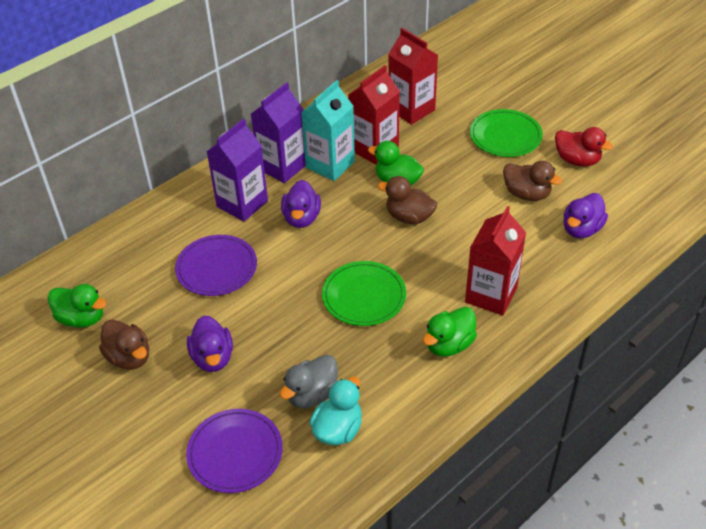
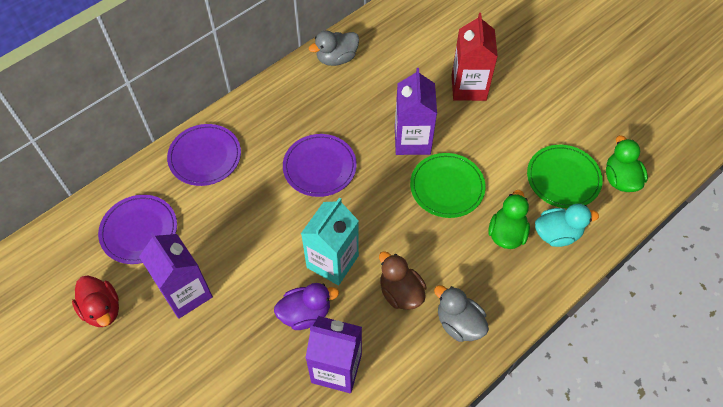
brown duck: [99,319,149,370] [378,176,437,224] [503,161,562,201] = 3 -> [379,251,427,310] = 1
green duck: [48,284,106,328] [368,141,424,185] [423,307,477,357] = 3 -> [488,190,530,249] [606,135,648,192] = 2
grey duck: [280,355,338,408] = 1 -> [309,31,359,66] [434,285,489,342] = 2
purple carton: [207,119,268,222] [251,83,306,183] = 2 -> [139,232,213,319] [305,316,362,393] [395,68,437,155] = 3
purple duck: [187,315,233,372] [281,180,321,228] [563,193,608,238] = 3 -> [274,283,339,330] = 1
purple plate: [175,235,257,296] [186,409,283,493] = 2 -> [98,195,177,264] [167,124,241,186] [283,134,357,197] = 3
red carton: [348,65,400,165] [388,28,438,125] [465,206,526,316] = 3 -> [452,13,498,101] = 1

